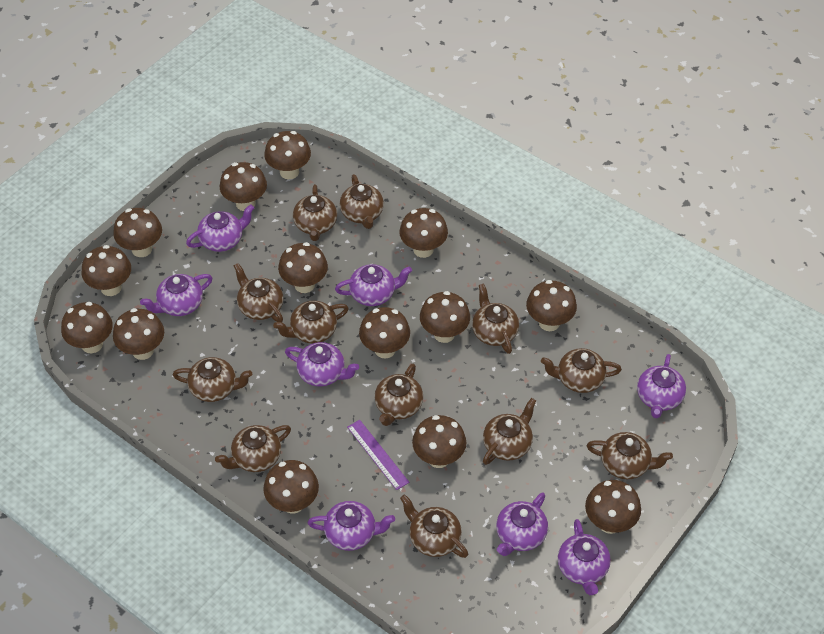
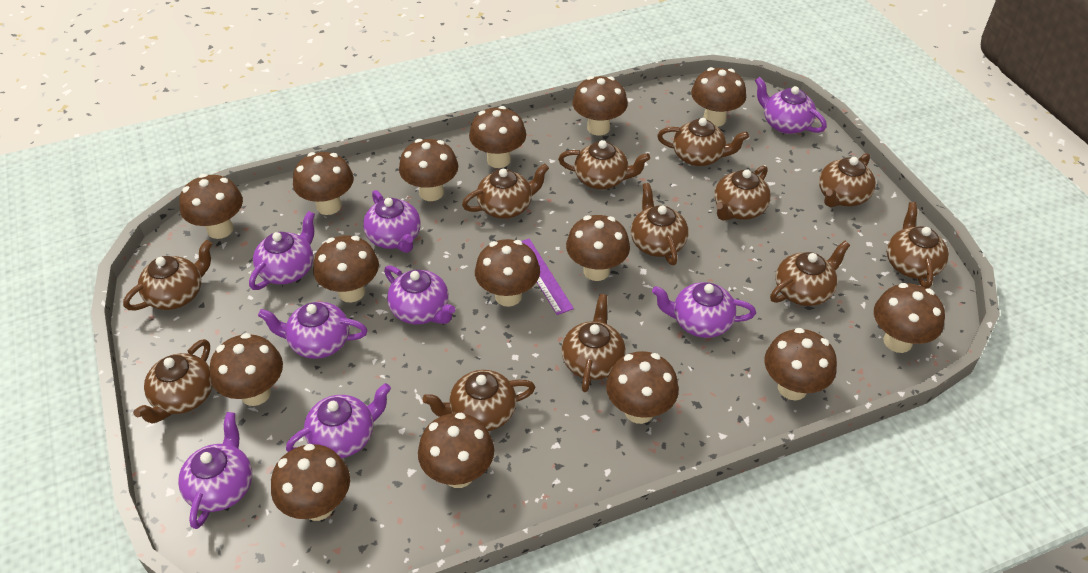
brown mushroom: [61,302,113,353] [82,245,131,296] [113,208,162,257] [113,308,164,360] [220,162,267,211] [263,460,319,514] [264,131,311,179] [278,242,328,293] [359,307,410,359] [399,208,448,258] [412,415,466,468] [420,291,470,343] [526,280,577,331] [585,480,641,534] = 14 -> [179,174,243,239] [210,333,283,406] [271,444,350,521] [293,152,354,215] [313,235,379,303] [399,139,458,201] [418,413,494,488] [469,106,526,168] [475,239,540,307] [566,215,630,281] [572,76,628,135] [606,351,679,424] [691,67,746,127] [765,328,837,400] [874,283,945,353] = 15

